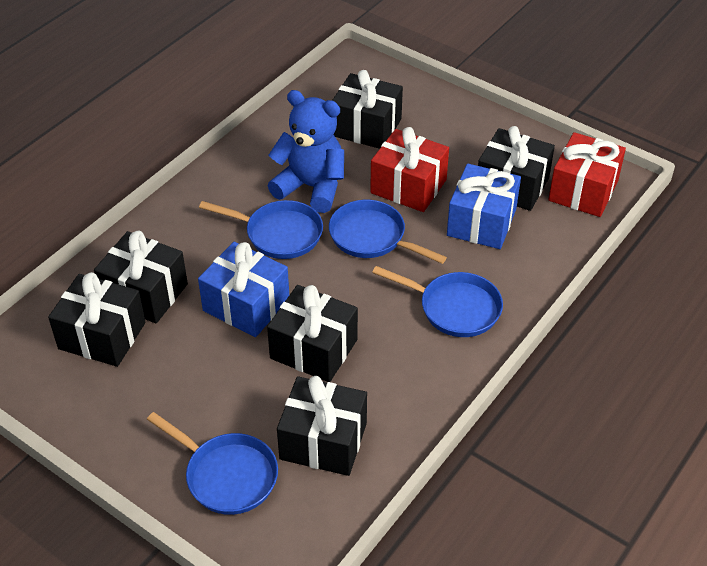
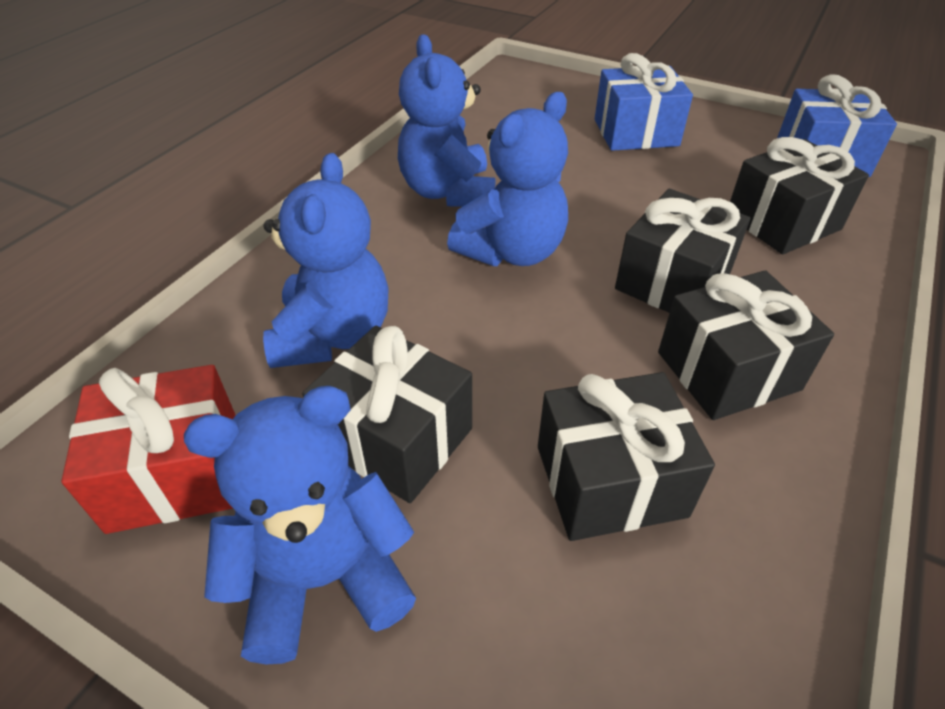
black gift: [48,272,146,367] [94,231,188,323] [267,285,358,382] [277,376,367,476] [332,70,403,149] [478,126,555,211] = 6 -> [302,326,472,503] [538,372,715,541] [615,189,750,313] [658,270,834,420] [730,137,869,254] = 5
blue pan: [147,412,278,515] [199,200,323,259] [329,200,447,264] [372,266,503,337] = 4 -> none = 0
blue teddy bear: [268,90,344,213] = 1 -> [184,386,416,664] [263,153,389,368] [398,34,495,207] [447,92,568,266] = 4
red gift: [370,127,449,212] [548,132,626,217] = 2 -> [61,365,236,534] = 1

